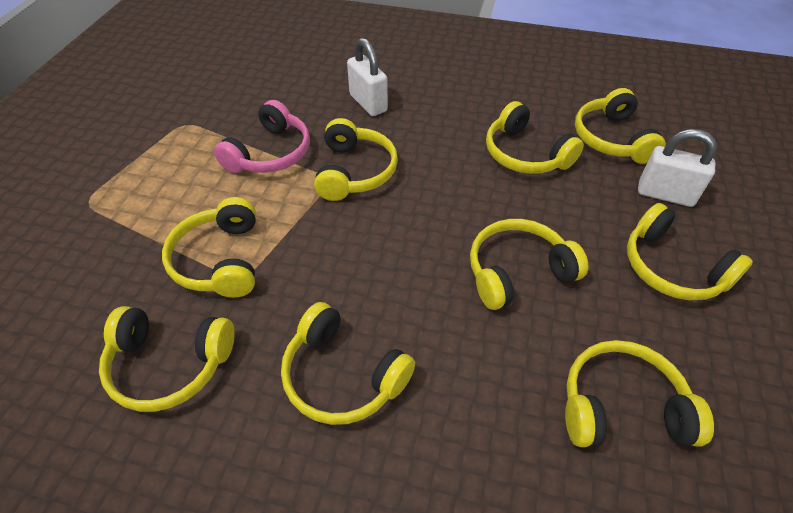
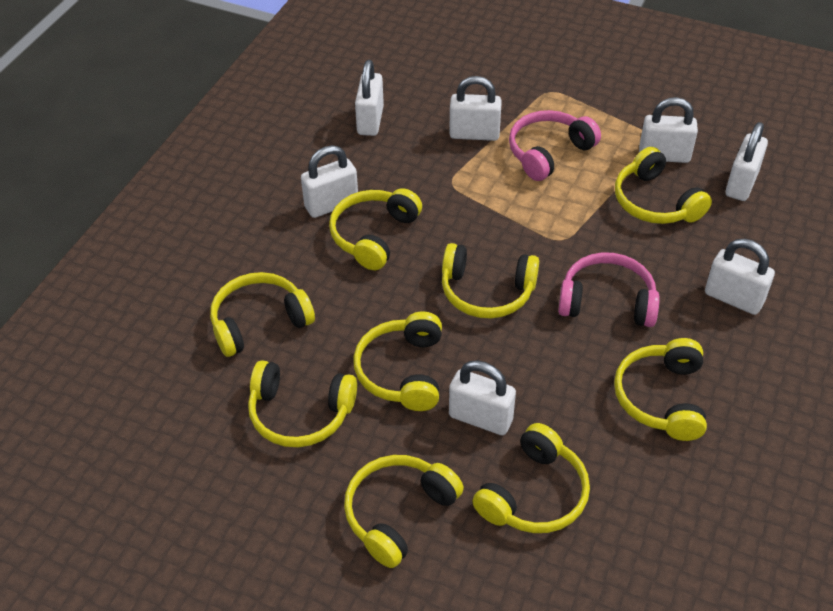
pink headphones: [214,100,310,173] = 1 -> [509,110,601,181] [558,252,660,327] = 2
white padlock: [347,38,388,116] [638,129,717,207] = 2 -> [301,145,358,218] [355,60,384,136] [449,76,502,141] [449,360,516,435] [639,97,698,163] [705,239,775,315] [726,122,768,201] = 7

